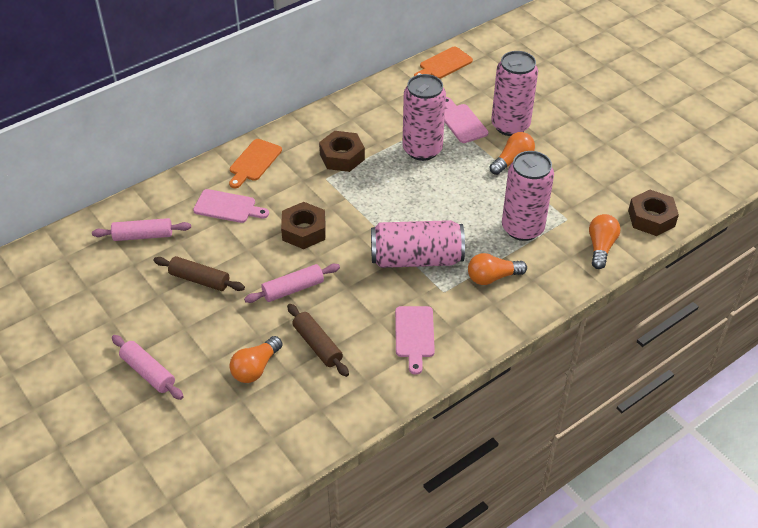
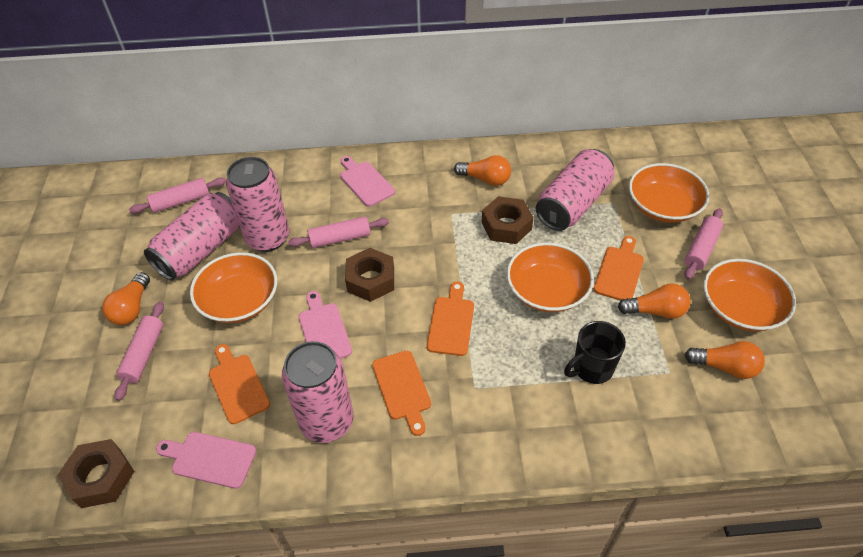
black mug: none = 0 -> [564,321,626,384] = 1
brown rolling pin: [153,256,245,291] [287,304,349,377] = 2 -> none = 0
orange bowl: none = 0 -> [190,252,277,323] [507,243,594,312] [629,163,709,223] [703,259,796,331] = 4
orange cutting board: [229,139,282,188] [414,47,473,79] = 2 -> [209,344,270,424] [372,351,431,436] [427,282,474,356] [593,236,644,301] = 4
pink rolling pin: [92,218,191,241] [112,335,184,400] [244,264,340,303] = 3 -> [115,301,164,401] [129,178,226,213] [288,216,389,248] [685,208,723,280] = 4

